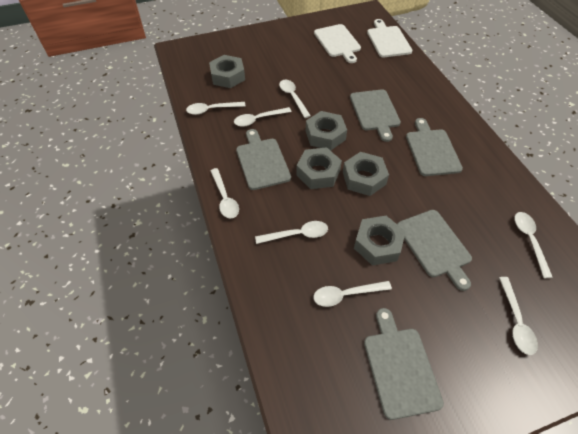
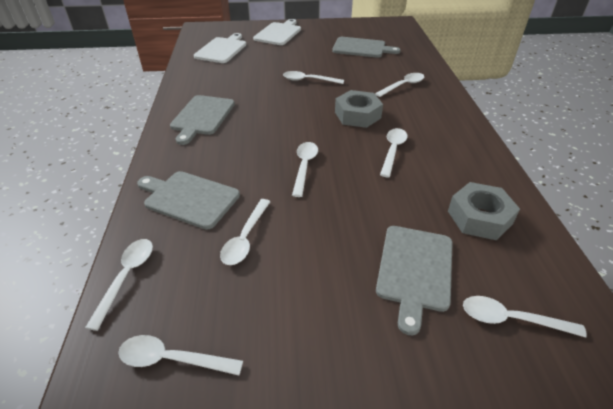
grey cutting board: [236,129,291,190] [350,89,401,142] [364,308,444,420] [397,210,472,291] [406,118,463,176] = 5 -> [137,171,240,230] [170,95,235,145] [332,37,401,58] [376,226,453,335] = 4
grey nut: [209,55,245,88] [296,147,342,189] [306,111,347,150] [343,152,389,196] [354,216,406,265] = 5 -> [335,90,383,128] [448,182,520,240] = 2

